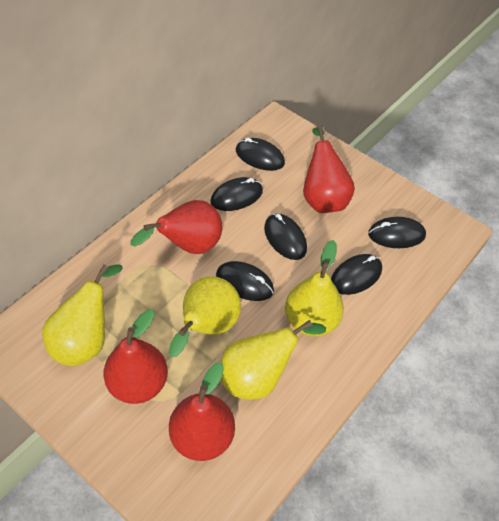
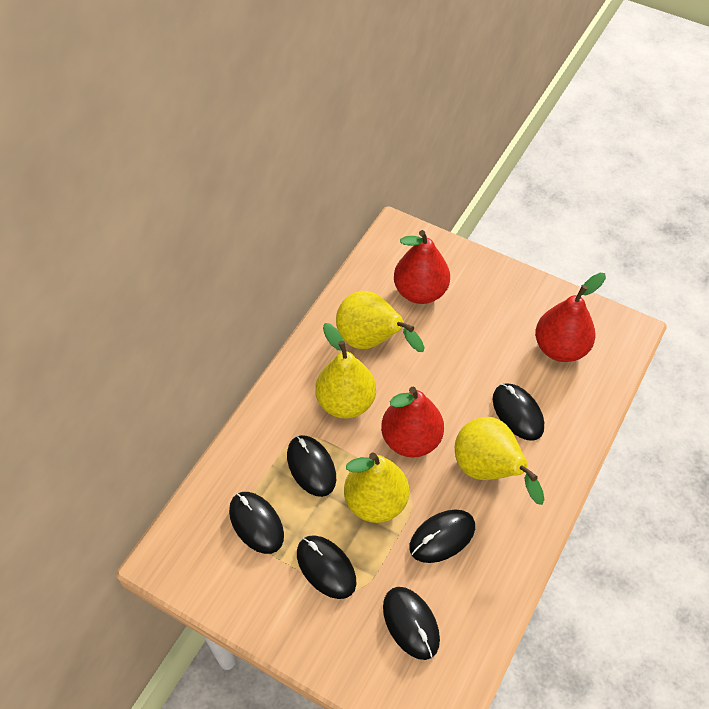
red pear: [103,309,168,404] [130,200,222,254] [169,362,235,461] [303,125,355,213] = 4 -> [381,387,444,457] [394,230,450,304] [535,273,606,362] = 3

